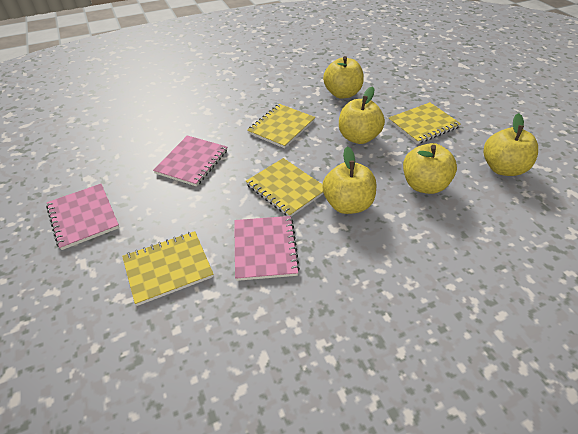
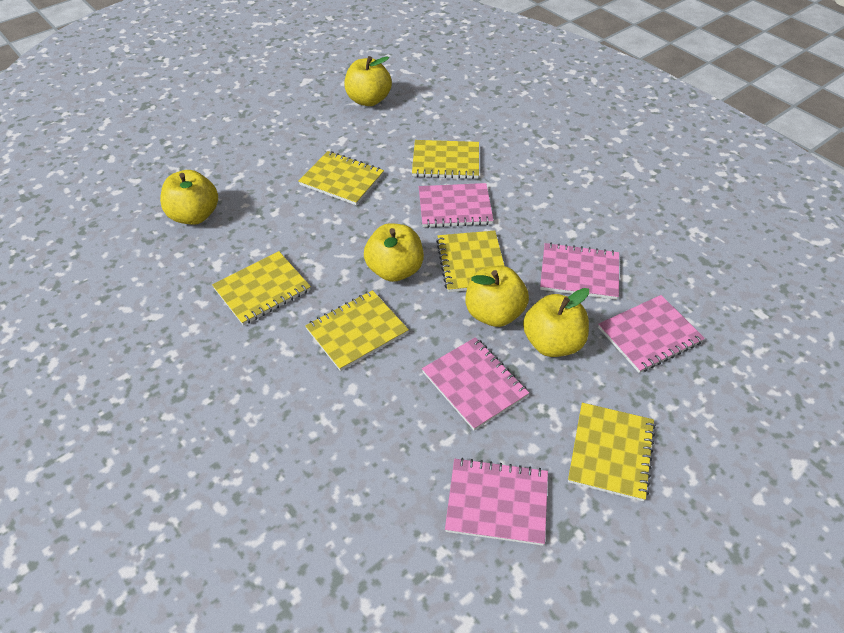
pink notebook: [46,184,119,250] [153,135,227,187] [234,216,300,281] = 3 -> [419,183,494,228] [422,337,529,430] [445,458,548,545] [540,243,619,300] [598,295,705,373] = 5
yellow notebook: [122,231,214,306] [246,158,324,216] [247,104,315,148] [388,102,461,144] = 4 -> [212,251,311,326] [298,151,384,205] [305,290,409,371] [412,140,479,179] [436,231,504,292] [568,403,656,501] = 6

